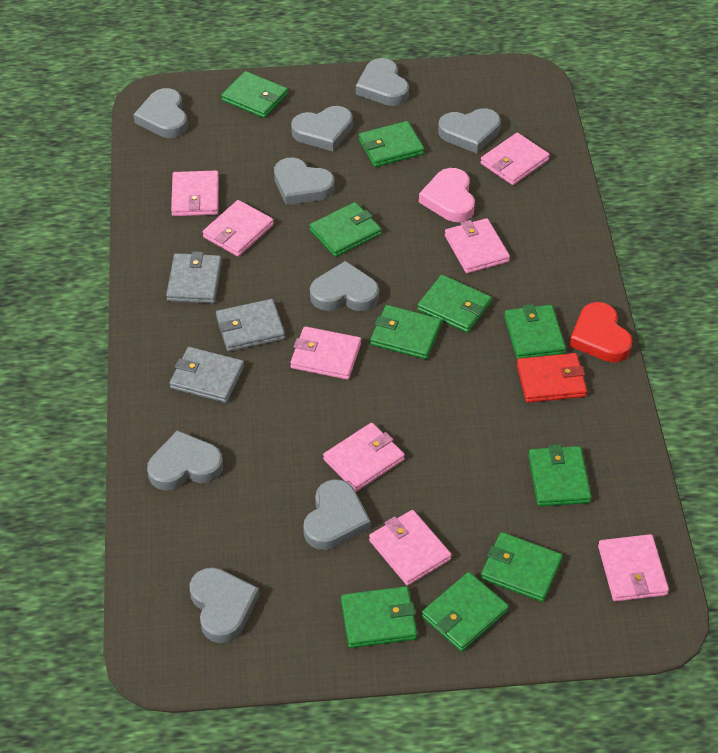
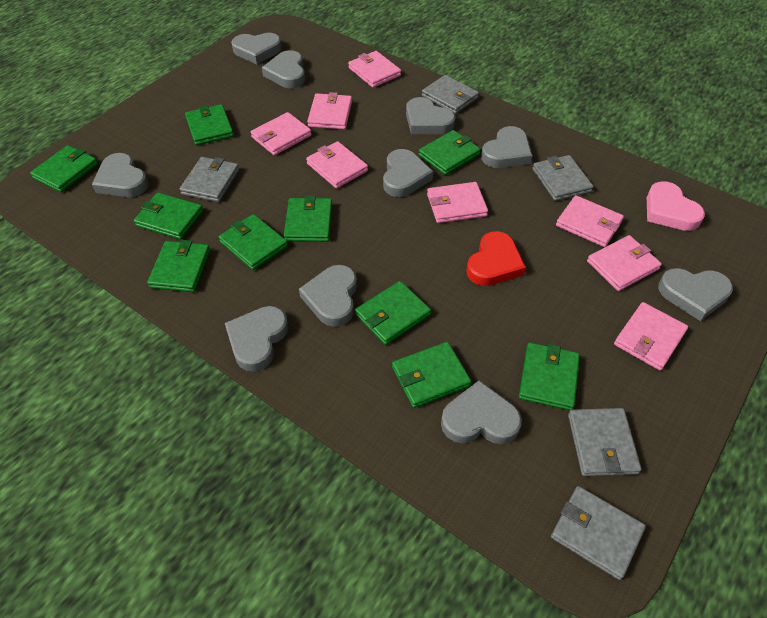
grey heart: [133,88,188,138] [147,430,223,490] [190,568,259,643] [274,157,335,205] [291,106,353,151] [303,479,371,550] [310,261,379,311] [356,58,409,106] [438,108,501,153] = 9 -> [92,153,149,197] [225,306,289,372] [231,33,282,64] [262,50,305,88] [299,265,357,327] [383,149,433,197] [406,97,455,134] [441,380,522,444] [481,126,532,168] [658,268,733,321] = 10
grey wallet: [166,251,222,304] [169,347,244,403] [216,299,285,352] = 3 -> [180,157,239,202] [422,75,479,114] [532,155,594,201] [551,486,646,580] [568,408,642,476] = 5
red wallet: [517,353,587,403] = 1 -> none = 0

